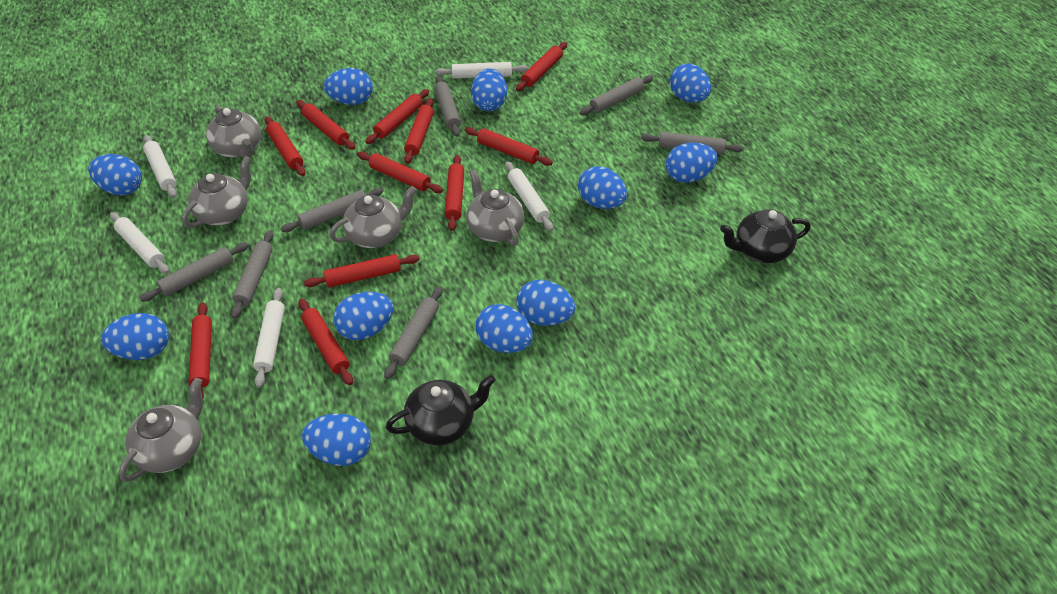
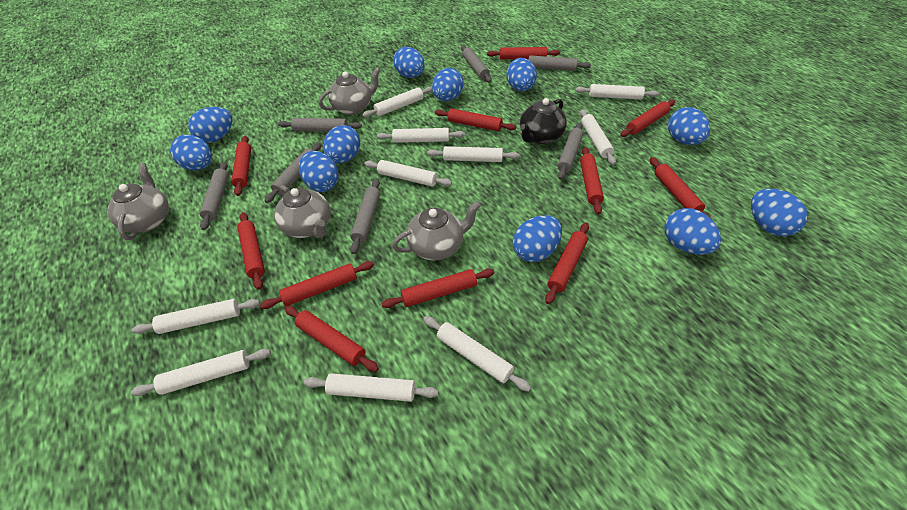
black teapot: [386,375,496,446] [720,209,810,263] = 2 -> [520,98,567,144] = 1
grey teapot: [119,378,203,482] [182,156,252,228] [206,105,261,158] [329,186,417,248] [466,169,524,246] = 5 -> [108,163,169,240] [274,185,331,238] [319,67,381,115] [392,201,481,261] = 4
white rolling pin: [110,212,169,274] [143,135,177,198] [253,288,285,388] [435,62,528,79] [505,161,553,231] = 5 -> [131,349,271,396] [132,299,260,334] [303,373,439,402] [362,86,433,118] [364,160,452,187] [377,128,465,143] [423,316,531,392] [427,146,519,162] [575,84,659,100] [580,109,616,165] = 10

